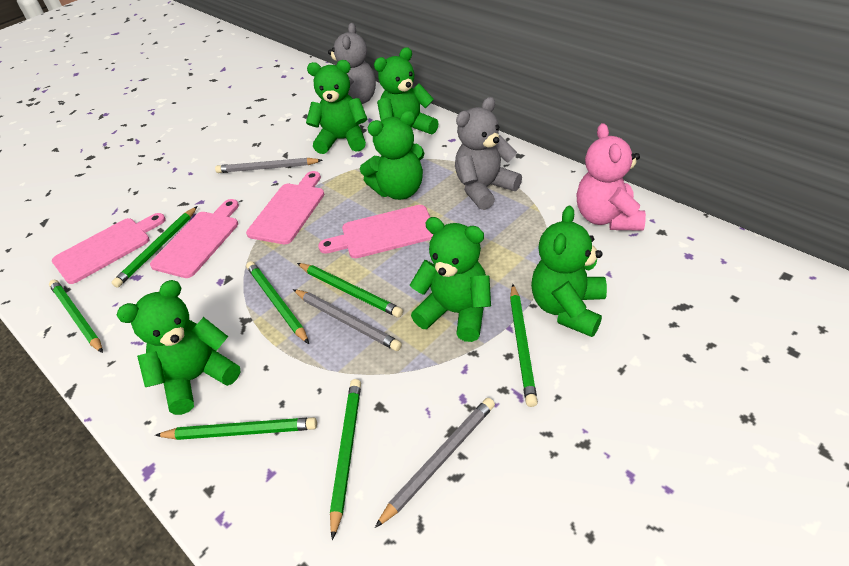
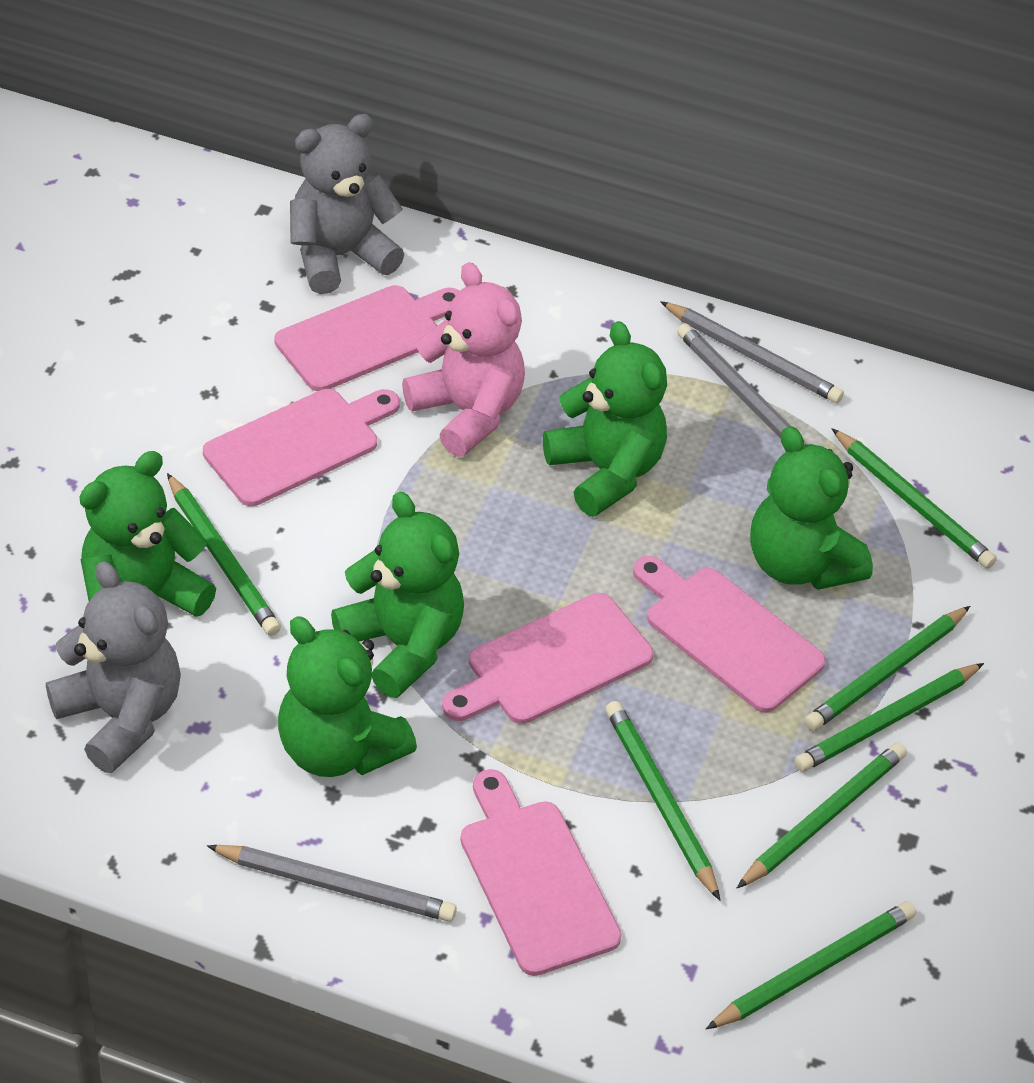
green teddy bear: [117,280,240,415] [306,60,367,154] [360,111,425,200] [374,47,439,134] [410,217,491,342] [531,206,607,337] = 6 -> [80,451,216,617] [278,616,417,777] [331,492,464,698] [543,321,667,516] [750,426,873,590] = 5
pink cutting board: [52,213,166,284] [150,199,239,278] [246,171,324,244] [318,205,433,258] = 4 -> [203,389,400,506] [274,285,460,391] [442,593,654,724] [460,769,622,976] [633,556,826,713] = 5

